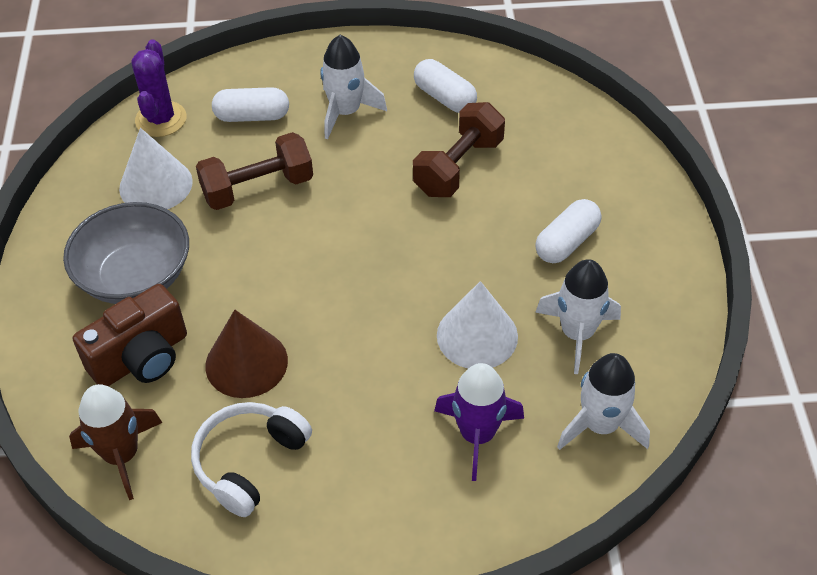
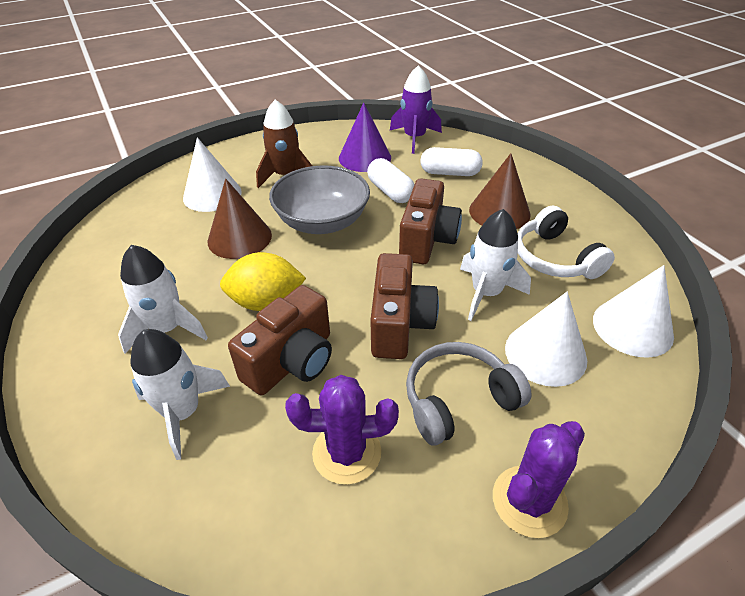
brown camera: [73,284,187,386] = 1 -> [228,285,332,395] [370,253,439,359] [399,178,462,264] = 3
brown cone: [205,310,288,398] = 1 -> [208,179,272,259] [469,153,531,229] = 2
brown dumbbell: [196,132,313,210] [413,102,505,197] = 2 -> none = 0
grey headphones: none = 0 -> [406,342,532,446] = 1
purple cactus: [131,39,187,137] = 1 -> [285,375,399,485] [493,421,585,538] = 2
purple cone: none = 0 -> [339,102,391,172] = 1
white capsule: [212,87,289,122] [414,59,477,113] [535,199,601,263] = 3 -> [367,158,415,203] [420,147,483,176] = 2
white cone: [119,128,193,209] [437,281,518,369] = 2 -> [183,137,242,212] [505,292,587,387] [593,265,674,358] = 3
yellow lemon: none = 0 -> [220,252,306,311] = 1

